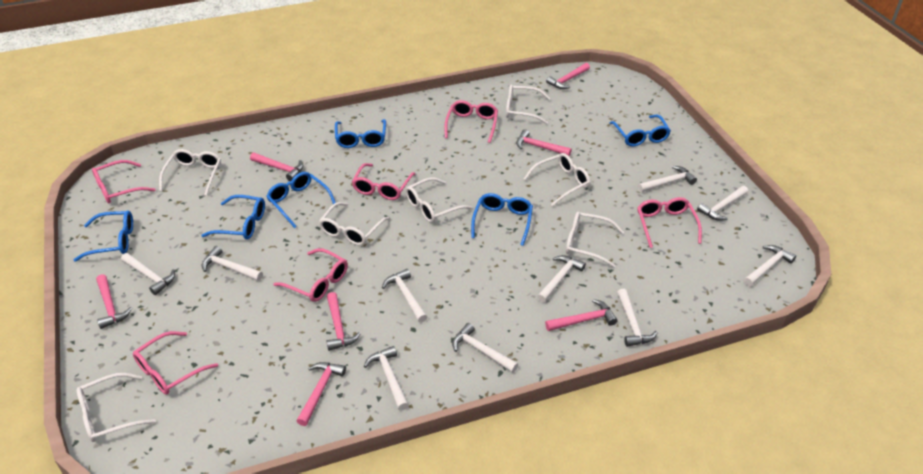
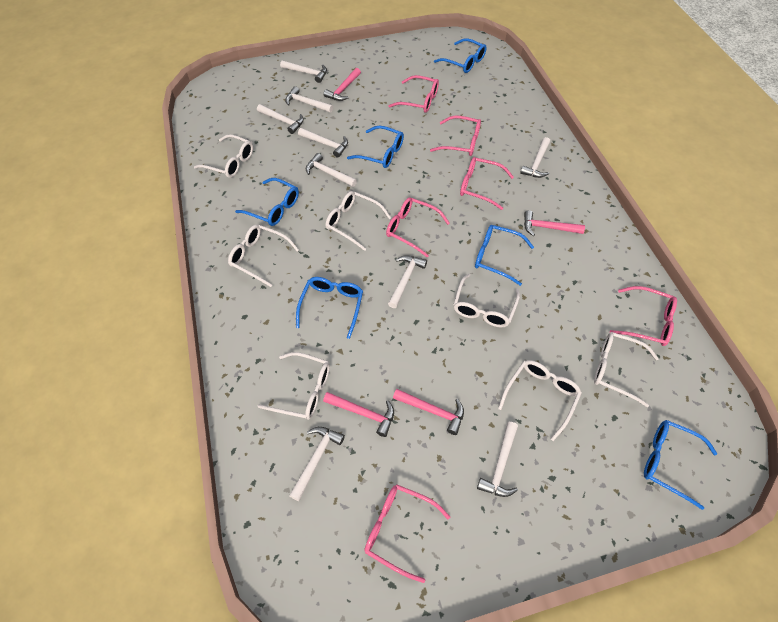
pink hammer: [96,274,132,329] [250,153,304,181] [297,362,346,426] [327,292,361,351] [516,129,572,156] [545,299,617,331] [546,63,590,89] = 7 -> [323,68,361,101] [323,392,394,437] [393,389,464,435] [524,210,585,236] = 4
white hammer: [121,253,175,295] [202,246,263,281] [364,346,409,411] [382,269,427,323] [452,323,518,373] [537,255,586,303] [617,289,658,347] [638,166,697,192] [697,186,748,221] [744,245,796,286] = 10 -> [257,104,304,134] [280,60,327,83] [285,86,333,113] [289,427,345,501] [298,128,348,158] [306,153,357,187] [388,255,427,308] [477,422,518,497] [520,137,550,178] = 9

